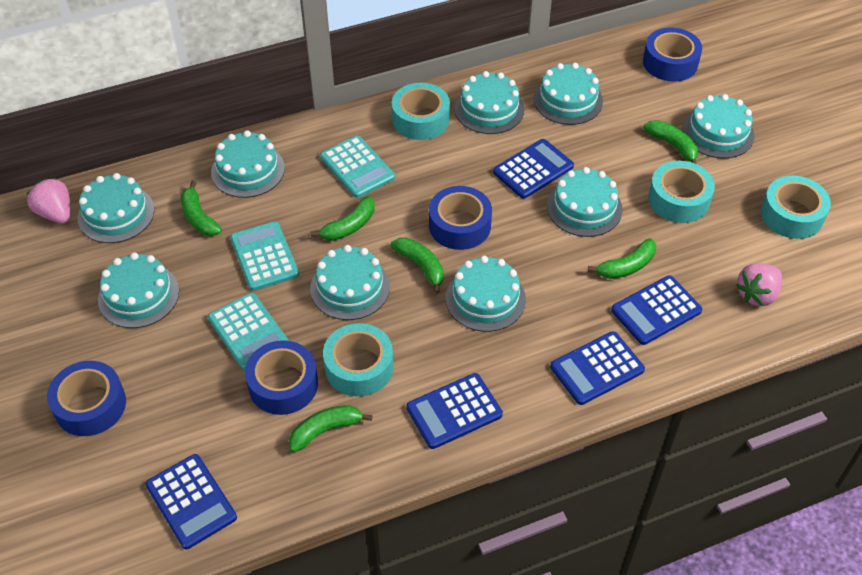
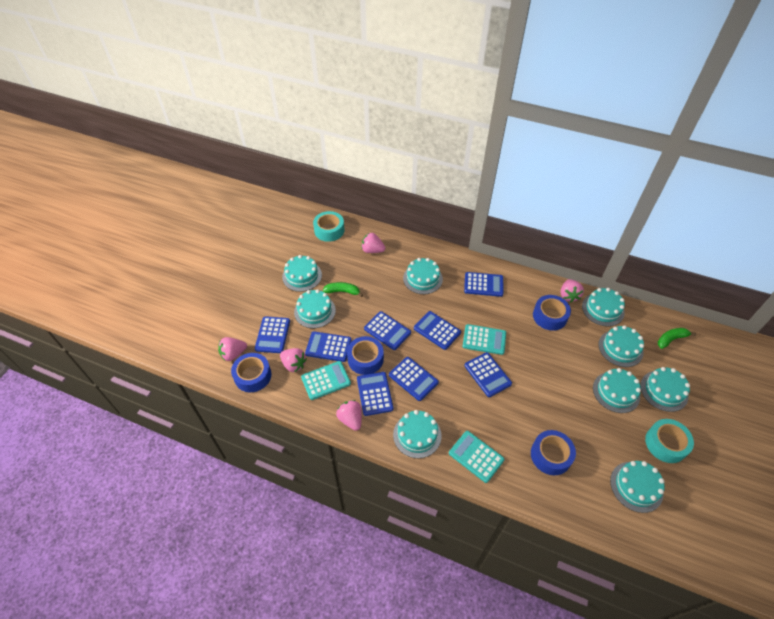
blue calculator: [146,454,237,550] [406,373,503,449] [493,139,574,199] [550,331,645,405] [611,275,702,345] = 5 -> [255,316,290,353] [305,331,352,362] [357,372,393,416] [364,311,411,350] [389,357,439,401] [414,311,461,350] [464,272,504,297] [465,352,512,397] = 8
green banana: [181,181,222,236] [289,405,372,452] [310,196,375,241] [391,238,444,294] [588,238,656,279] [643,120,698,164] = 6 -> [323,282,363,297] [658,328,696,349] = 2
pink strawberry: [27,178,70,223] [736,263,782,306] = 2 -> [218,337,247,361] [280,348,307,373] [336,400,362,431] [361,232,385,253] [561,279,584,302] = 5
turquoise tape: [323,323,394,396] [392,83,450,140] [648,161,715,223] [761,176,831,239] = 4 -> [313,211,345,242] [645,419,694,463] = 2

